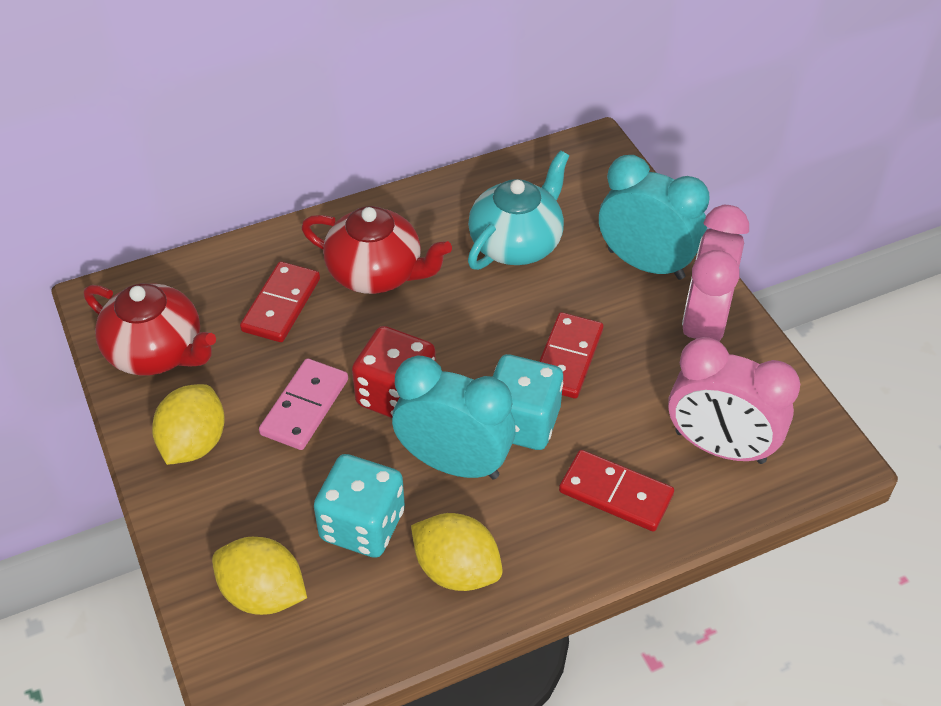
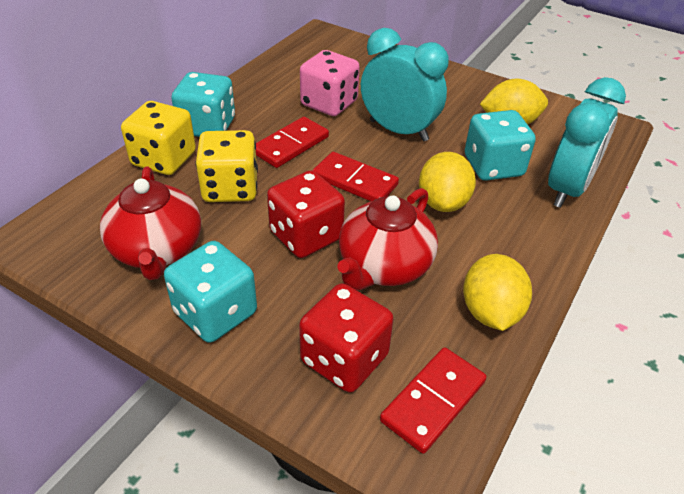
pink clock: [668,337,800,464] [682,205,749,341] = 2 -> none = 0
pink dice: none = 0 -> [300,50,360,116] = 1
pink domino: [259,358,348,450] = 1 -> none = 0
red dice: [352,326,436,418] = 1 -> [267,170,345,258] [299,283,394,392] = 2
turquoise dice: [314,454,405,558] [492,354,563,450] = 2 -> [164,241,257,343] [171,72,235,137] [465,110,536,181] = 3
turquoise teapot: [468,151,569,270] = 1 -> none = 0
yellow dice: none = 0 -> [121,101,196,175] [195,130,258,202] = 2

